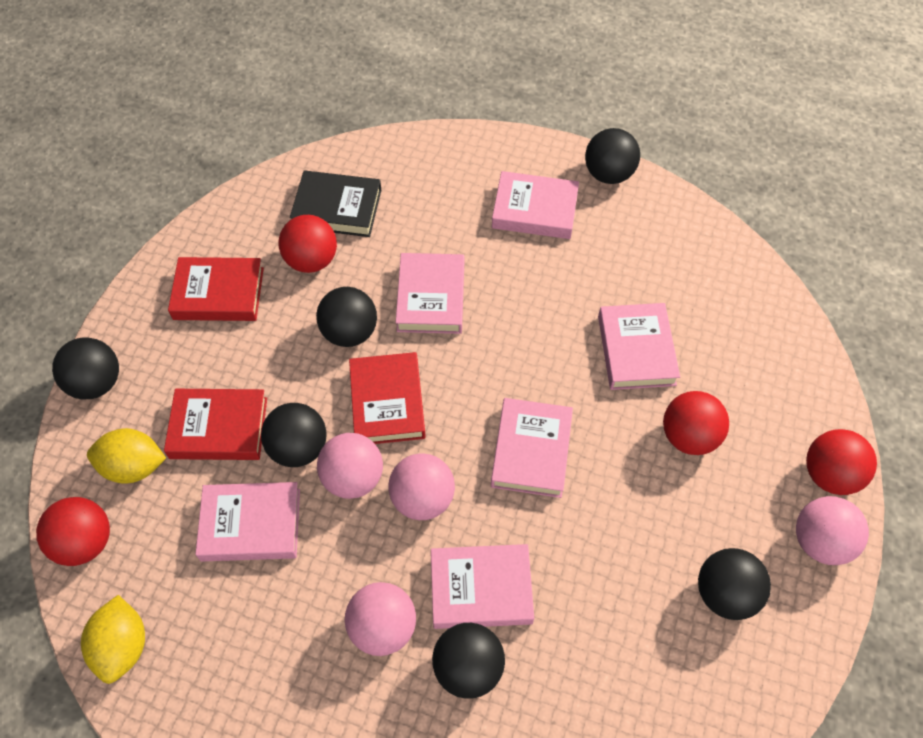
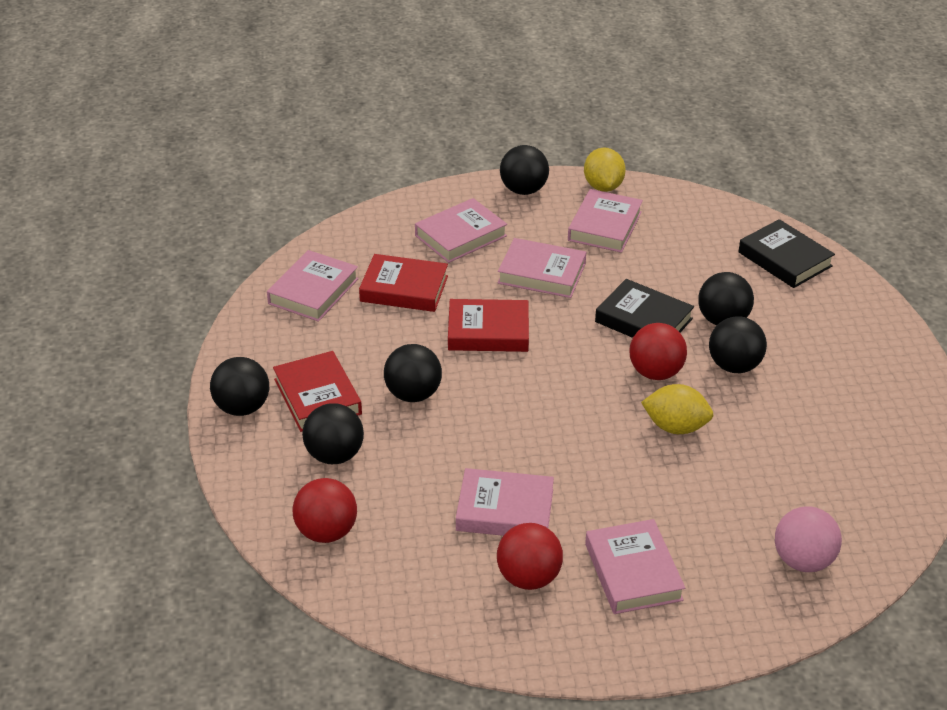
black book: [290,171,381,237] = 1 -> [595,279,694,338] [738,219,835,288] = 2
pink ball: [317,433,383,499] [345,582,416,656] [388,453,455,520] [796,496,869,565] = 4 -> [775,506,842,572] = 1
red ball: [36,497,110,566] [278,215,337,273] [663,391,729,455] [806,429,877,495] = 4 -> [292,478,357,543] [497,523,563,590] [629,323,687,380] = 3

